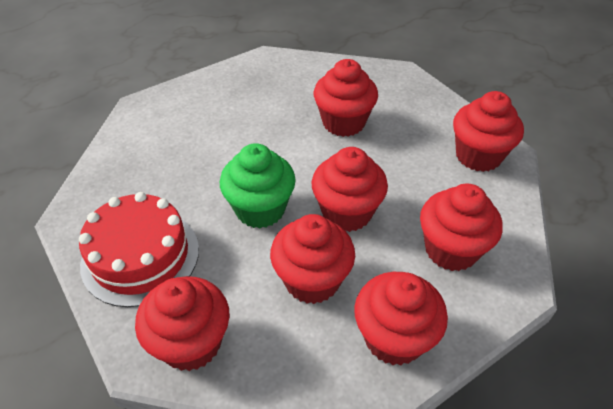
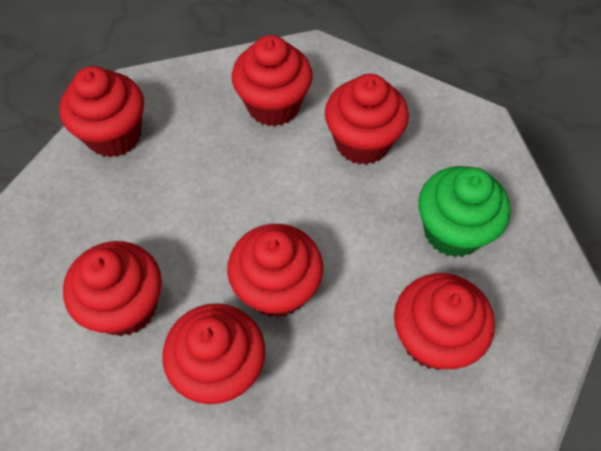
red cake: [79,192,199,307] = 1 -> none = 0

